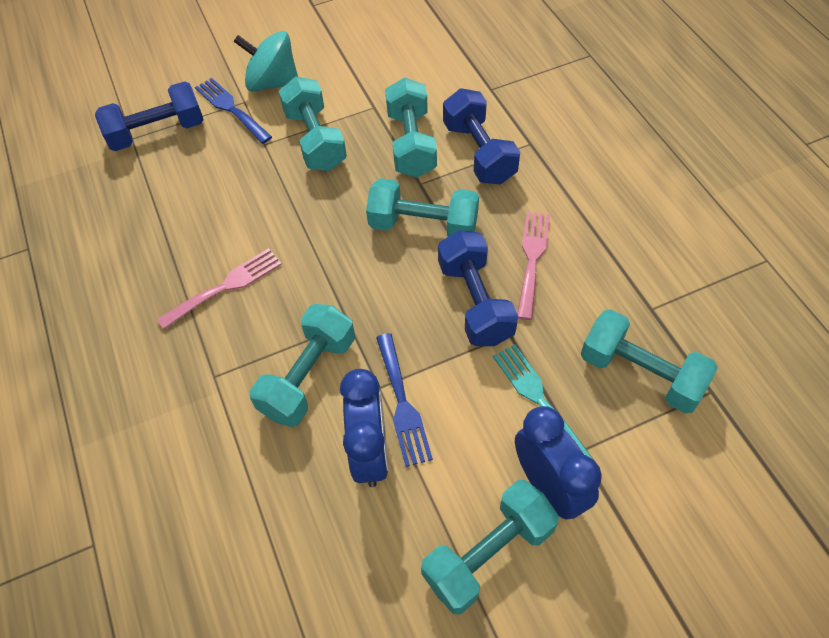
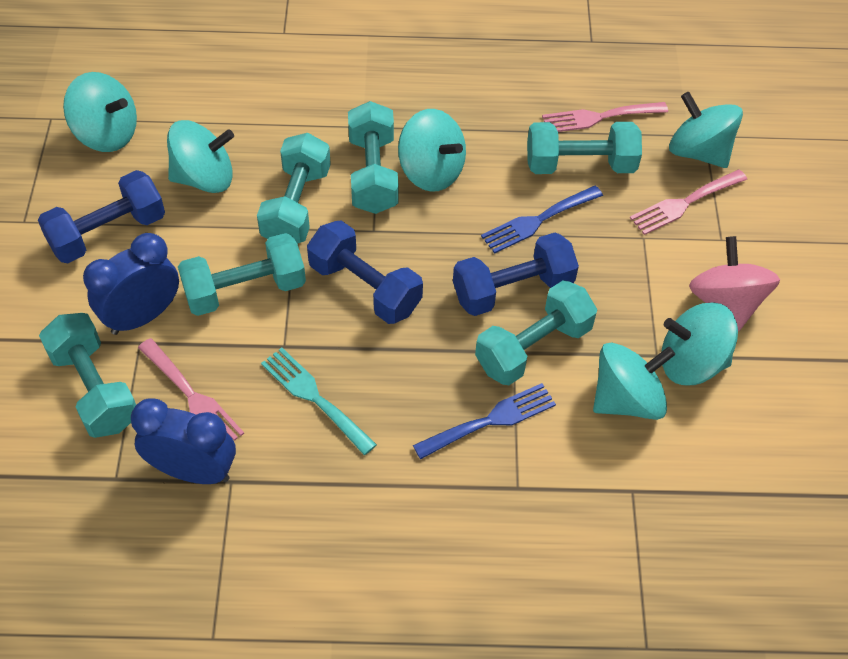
pink fork: [157,248,282,329] [517,211,551,320] = 2 -> [138,338,244,441] [542,102,668,132] [630,170,747,235] = 3
pink spinning top: none = 0 -> [689,236,780,332] = 1
turquoise spinning top: [234,31,298,92] = 1 -> [63,72,137,152] [167,120,234,193] [398,109,466,192] [593,343,675,420] [661,302,738,385] [669,92,743,168] = 6

